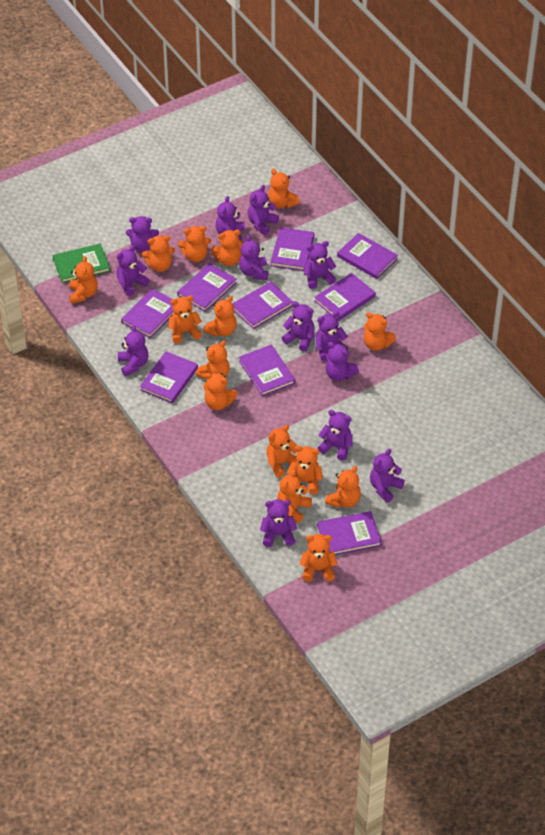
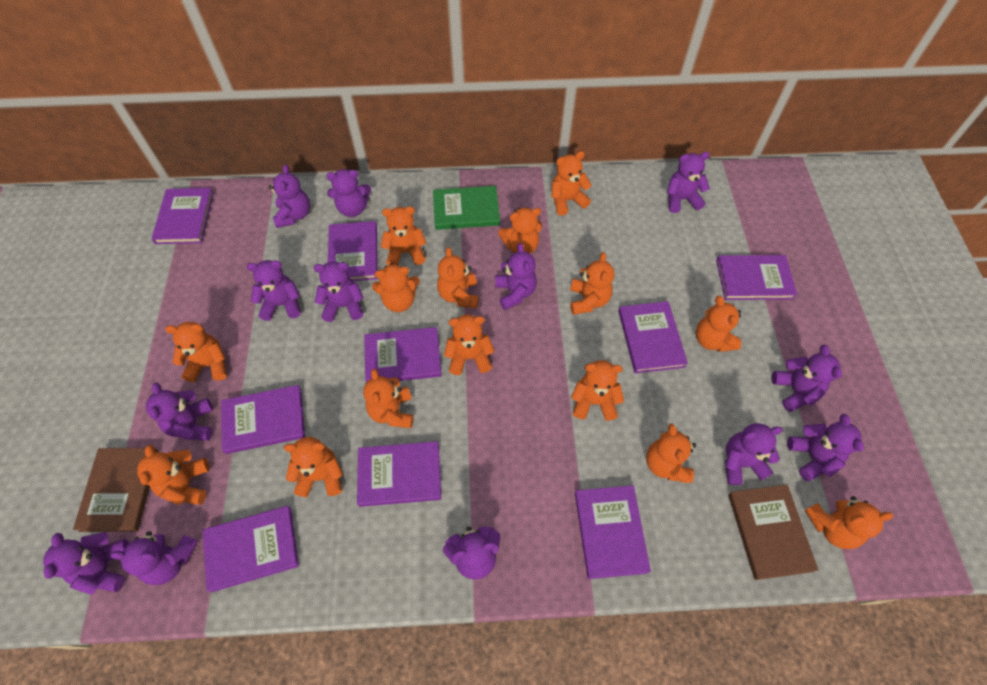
brown book: none = 0 -> [73,448,159,532] [728,484,818,580] = 2

